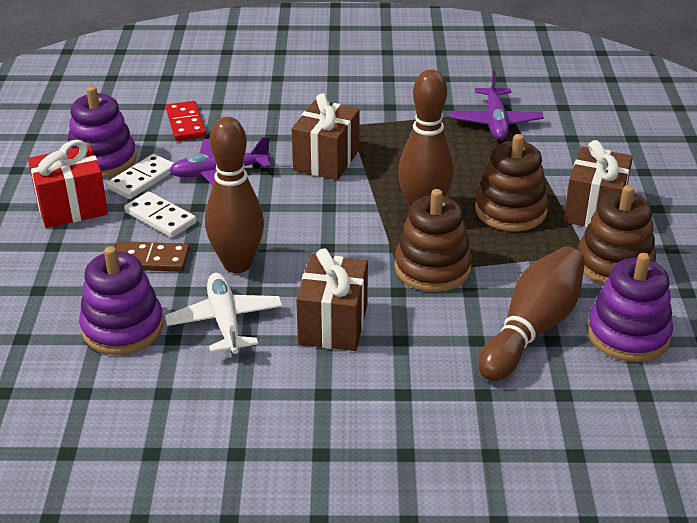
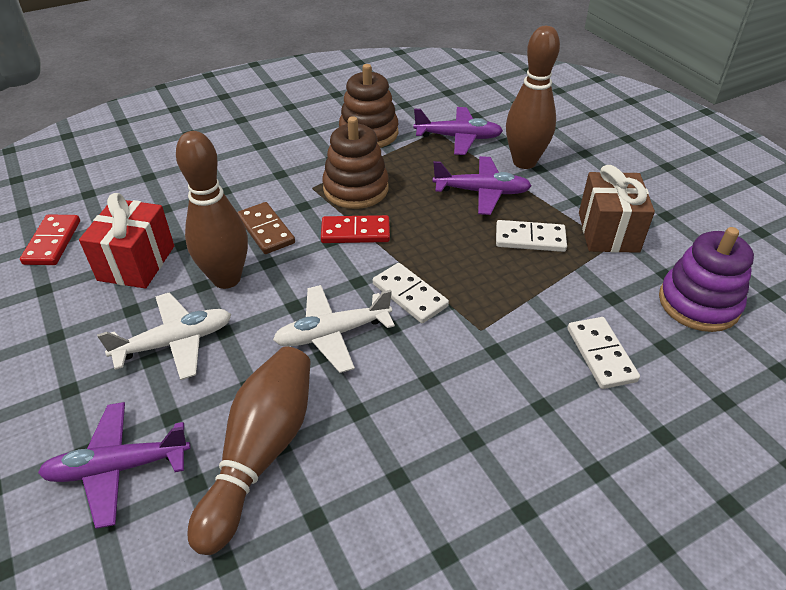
brown gift: [292,93,360,180] [296,248,368,351] [563,140,633,227] = 3 -> [579,165,655,253] = 1
brown stacking toy: [394,189,472,292] [475,134,549,231] [578,185,656,285] = 3 -> [322,116,389,209] [339,64,398,148] = 2
purple plane: [169,136,271,186] [450,70,544,140] = 2 -> [38,402,191,529] [414,107,503,155] [433,156,532,215] = 3
purple stacking toy: [68,86,137,178] [79,246,164,355] [587,253,673,362] = 3 -> [659,227,754,332] = 1
red domino: [166,101,206,141] = 1 -> [20,214,80,265] [321,215,390,243] = 2
white domino: [107,154,174,199] [124,191,196,238] = 2 -> [373,263,449,323] [496,220,567,252] [568,317,640,389] = 3
white plane: [165,273,283,354] = 1 -> [97,292,231,380] [273,285,395,373] = 2

